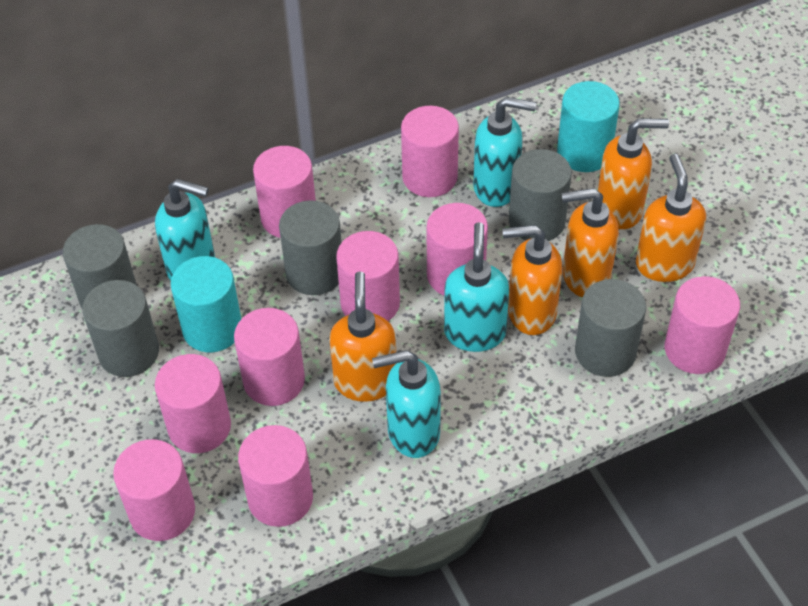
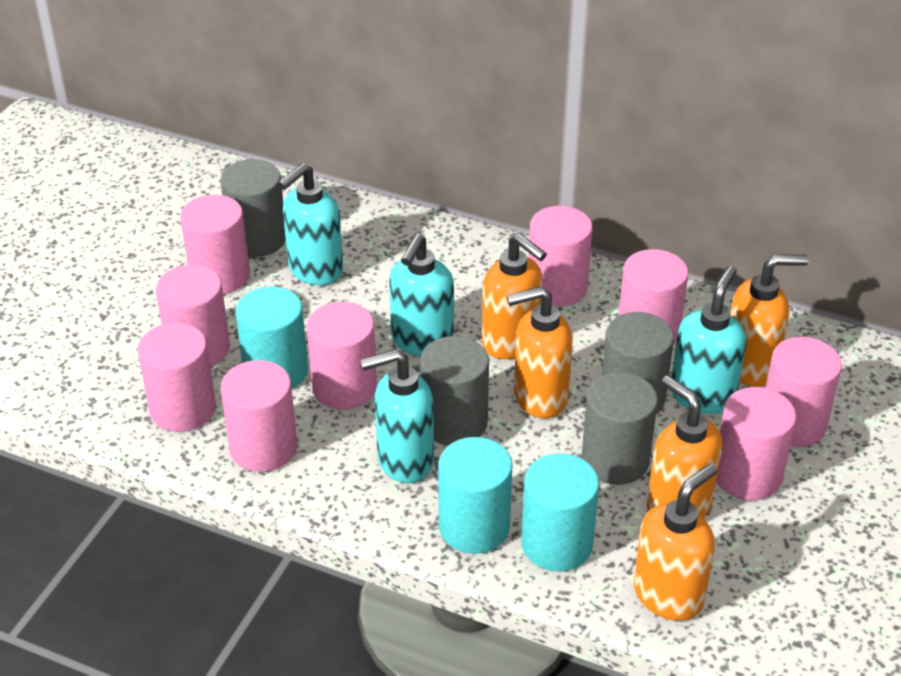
grey cylinder: [63,224,137,308] [82,280,159,377] [279,200,342,295] [509,149,572,241] [575,279,646,377] = 5 -> [220,159,286,257] [420,336,489,446] [581,372,658,485] [602,312,674,414] = 4
turquoise cylinder: [171,256,241,352] [557,81,620,172] = 2 -> [236,286,308,389] [438,437,512,554] [521,453,599,572] = 3

